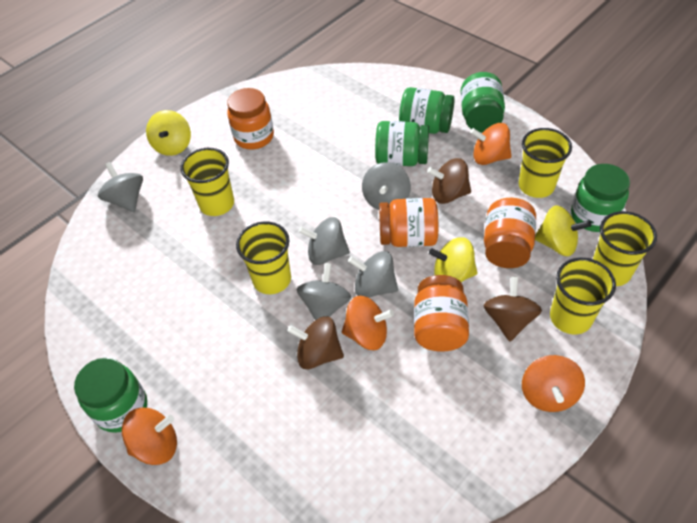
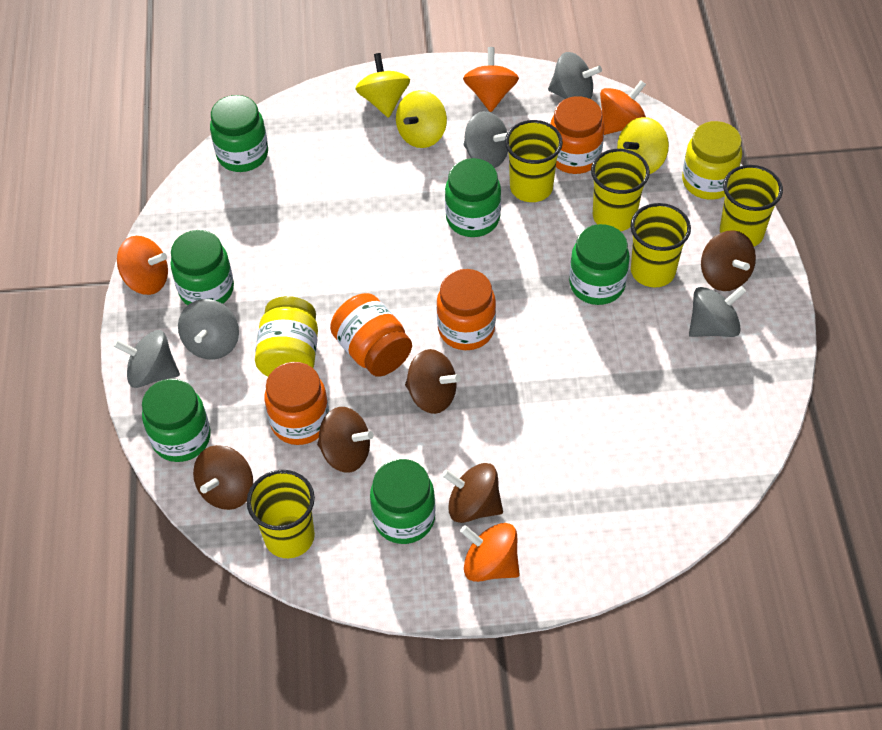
brown spinning top: [287,316,344,369] [427,158,471,204] [483,276,542,342] = 3 -> [193,445,253,510] [317,407,374,473] [405,349,461,414] [442,463,503,523] [701,230,756,291] = 5
green jar: [74,358,147,433] [375,121,429,166] [399,87,455,134] [461,72,505,132] [571,164,630,232] = 5 -> [142,379,210,462] [170,230,234,305] [210,95,268,172] [370,459,436,544] [445,158,501,237] [569,224,630,305] = 6
yellow jar: none = 0 -> [255,296,318,377] [682,121,742,200] = 2

